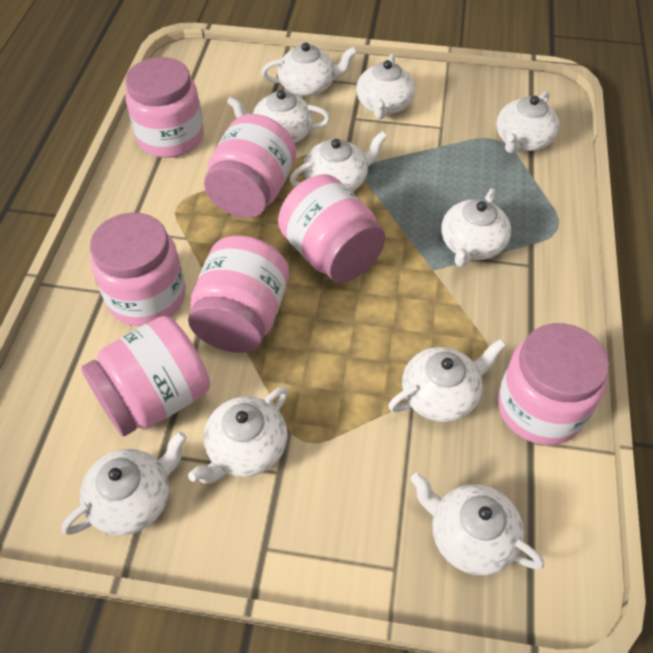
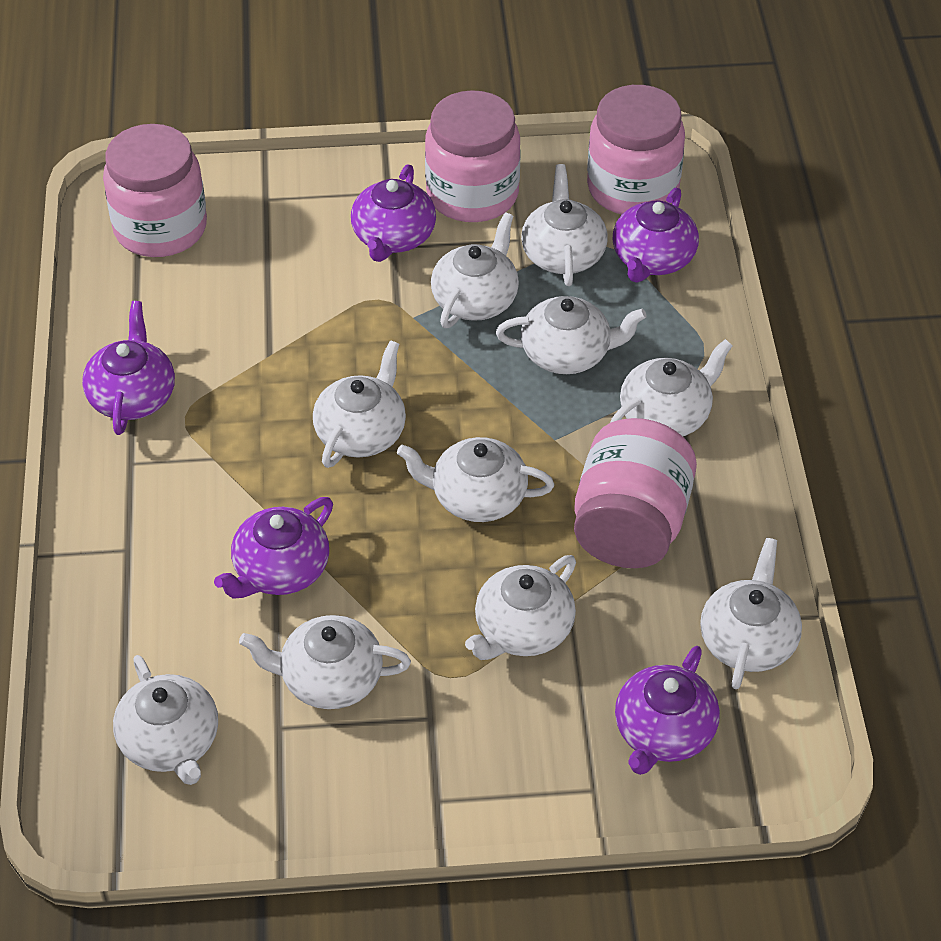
pink jar: [81,316,210,436] [90,213,186,326] [125,57,204,158] [188,236,289,353] [204,114,296,218] [278,174,386,283] [498,323,609,445] = 7 -> [103,124,207,257] [425,90,521,222] [574,418,697,568] [587,85,685,214] = 4
purple teapot: none = 0 -> [82,301,175,435] [214,497,333,599] [351,164,436,262] [613,188,699,282] [615,646,720,775] = 5

